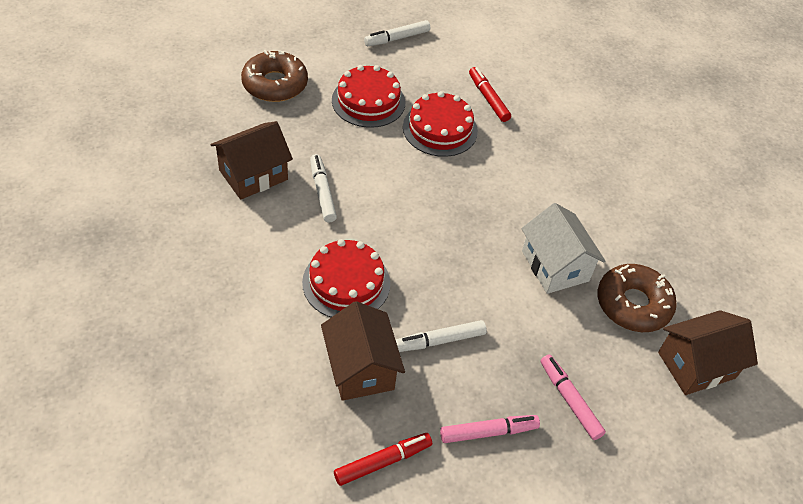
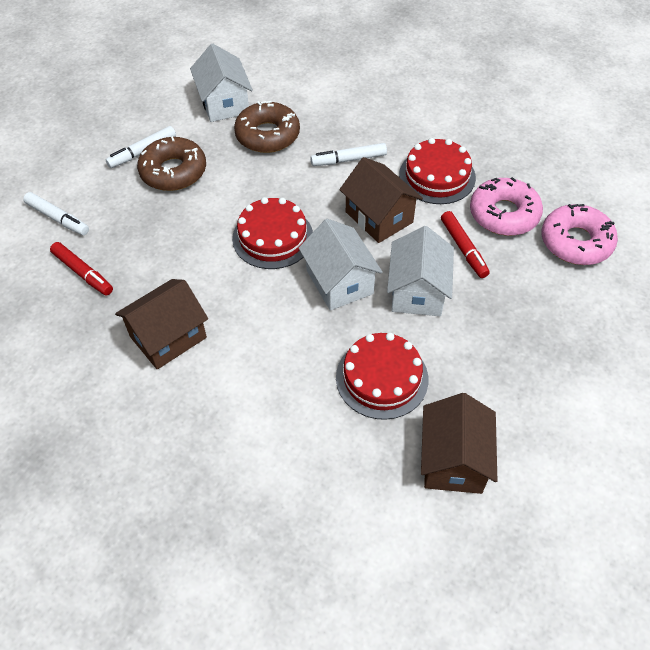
pink donut: none = 0 -> [470,177,543,236] [542,204,618,265] = 2
pink marker: [440,415,540,443] [540,354,606,440] = 2 -> none = 0
white house: [521,203,606,294] = 1 -> [190,43,253,122] [299,219,383,311] [387,226,454,316] = 3

